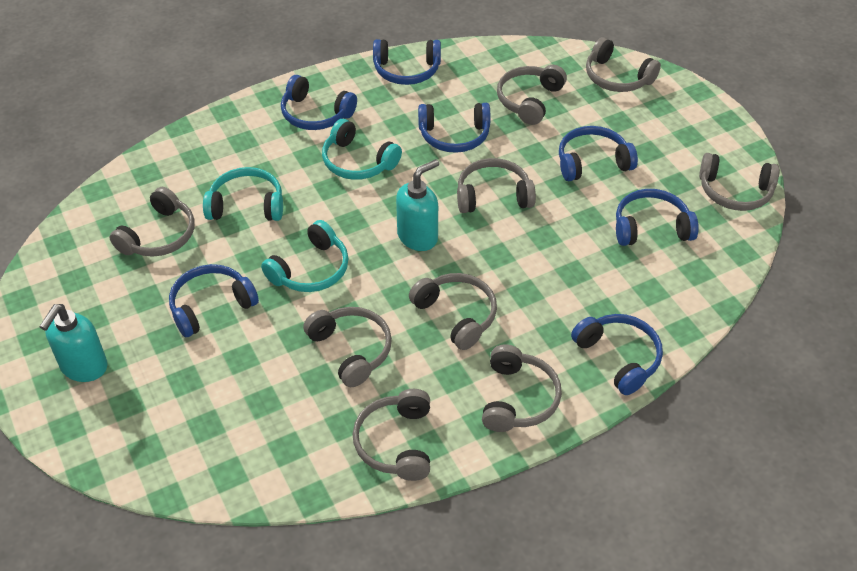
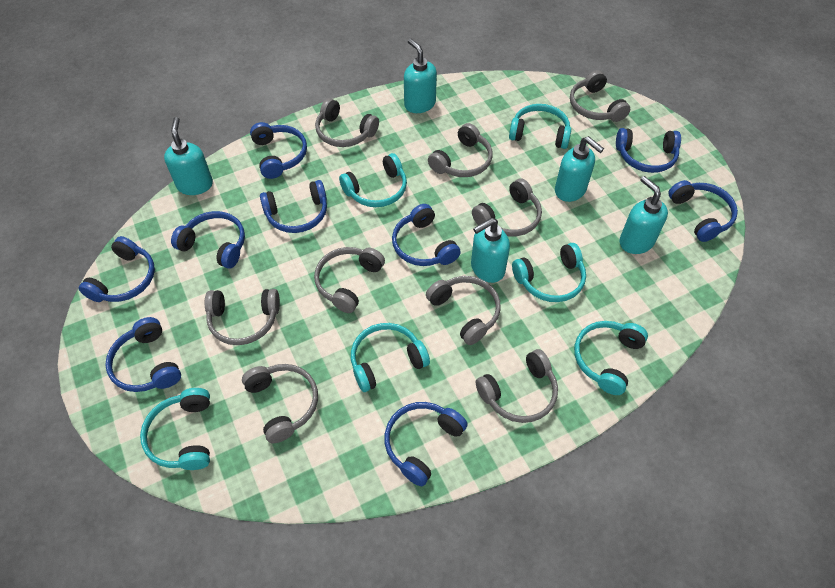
blue headphones: [169,264,259,337] [281,75,357,130] [373,39,441,85] [418,103,491,153] [559,126,638,181] [571,314,663,395] [616,189,699,246] = 7 -> [79,236,155,302] [105,317,181,392] [171,211,245,268] [250,122,307,179] [260,180,327,233] [384,402,468,487] [392,204,461,266] [616,128,681,173] [668,180,738,242] = 9
turquoise headphones: [203,167,283,221] [261,220,349,292] [322,119,402,180] = 3 -> [140,388,210,470] [339,153,407,207] [351,323,430,392] [509,104,571,149] [512,243,586,302] [574,321,648,395] = 6
turquoise soap dispenser: [39,304,108,382] [396,159,439,251] = 2 -> [164,117,213,195] [404,38,437,113] [471,218,510,283] [555,136,604,202] [620,176,668,254] = 5

